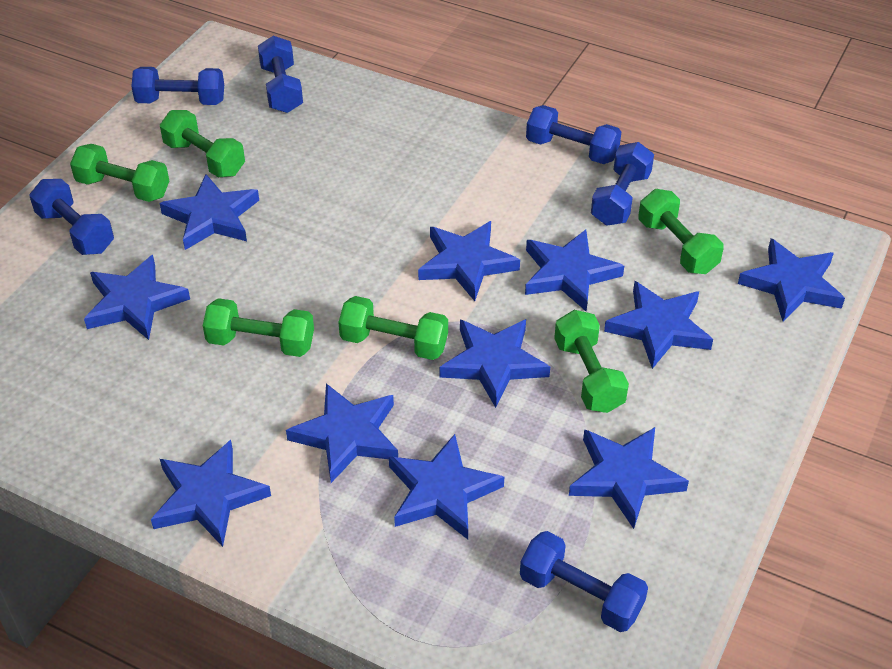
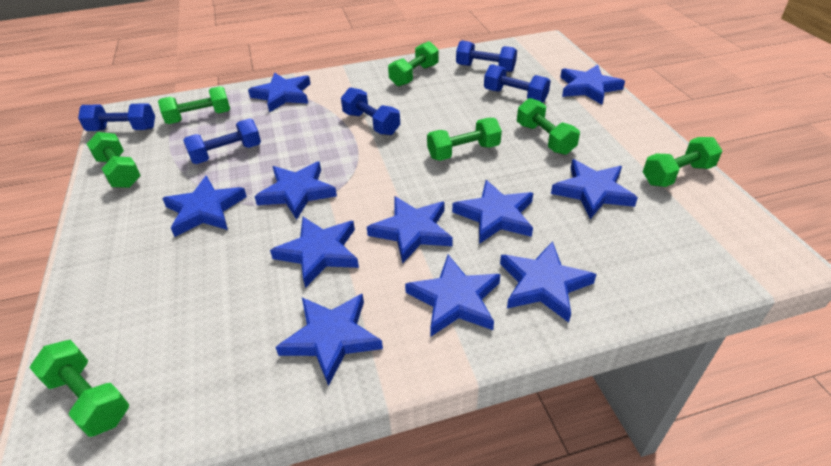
blue dumbbell: [29,179,114,255] [131,67,224,105] [258,36,303,113] [520,531,648,632] [526,105,621,164] [591,142,654,226] = 6 -> [78,103,155,131] [183,118,261,164] [341,87,400,135] [456,41,517,72] [484,64,551,103] = 5
green dumbbell: [70,144,169,202] [160,110,245,177] [203,298,314,357] [338,296,448,360] [554,310,629,413] [638,189,724,274] = 6 -> [29,340,129,437] [87,132,141,188] [158,86,230,124] [388,41,439,86] [427,118,502,161] [517,98,580,155] [643,137,722,187] = 7

